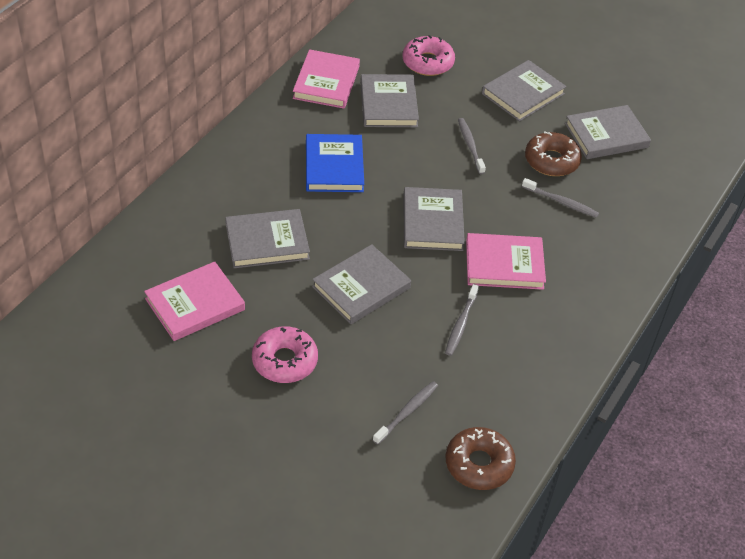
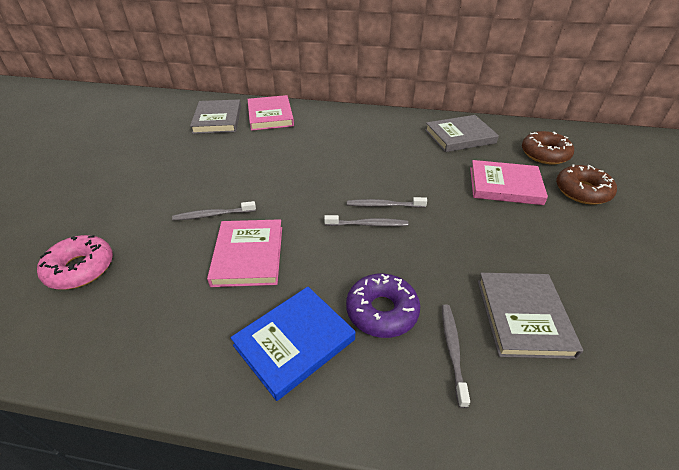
grey book: [225,209,310,268] [312,244,411,324] [360,74,419,127] [403,187,465,251] [482,60,566,122] [565,105,651,159] = 6 -> [190,99,241,134] [425,115,499,152] [478,273,583,359] = 3
pink donut: [252,326,318,383] [403,35,455,76] = 2 -> [37,235,113,290] = 1
purple donut: none = 0 -> [346,274,420,338] = 1

